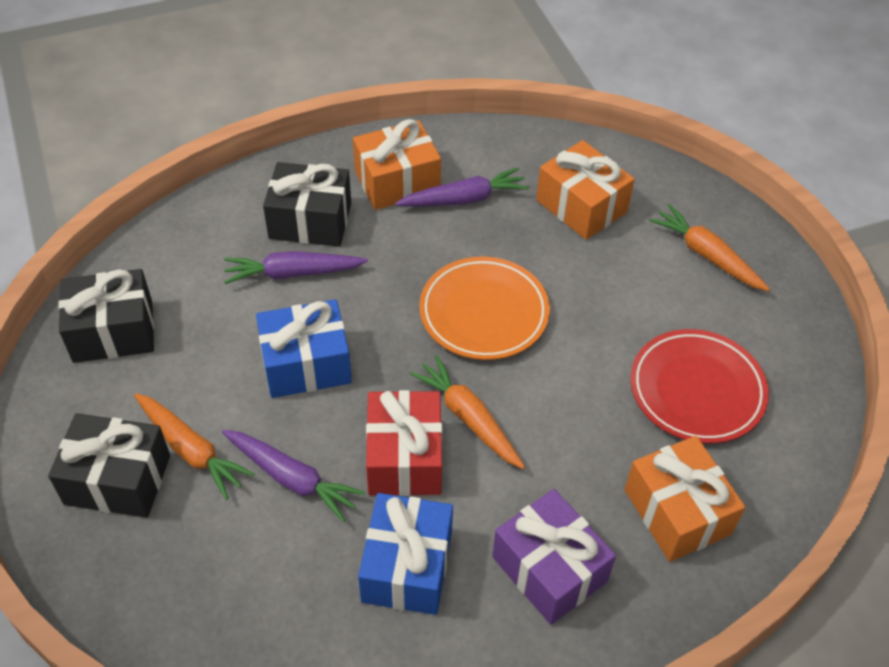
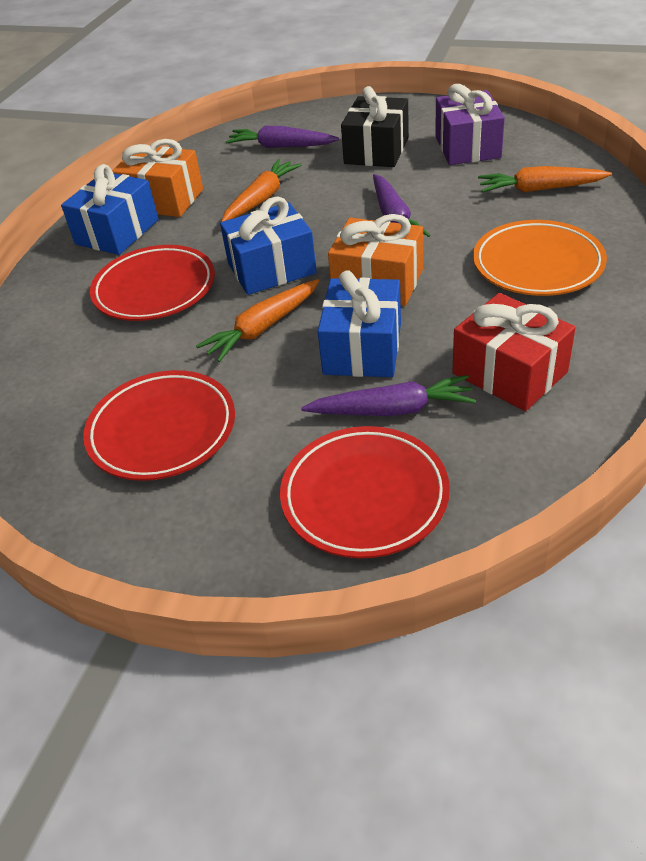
black gift: [48,413,170,518] [58,269,154,363] [263,162,351,247] = 3 -> [341,86,409,167] = 1
blue gift: [256,299,352,398] [358,493,453,615] = 2 -> [61,164,159,255] [220,197,317,295] [317,270,401,377] = 3
orange gift: [353,119,441,210] [536,140,635,240] [625,436,745,562] = 3 -> [113,139,203,217] [328,214,423,306] = 2
red plate: [630,329,769,444] = 1 -> [83,370,235,481] [90,245,215,321] [280,426,450,558] = 3

